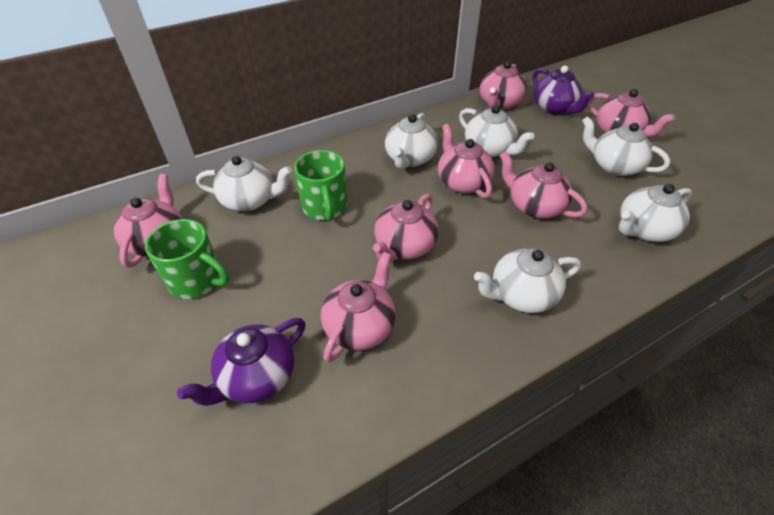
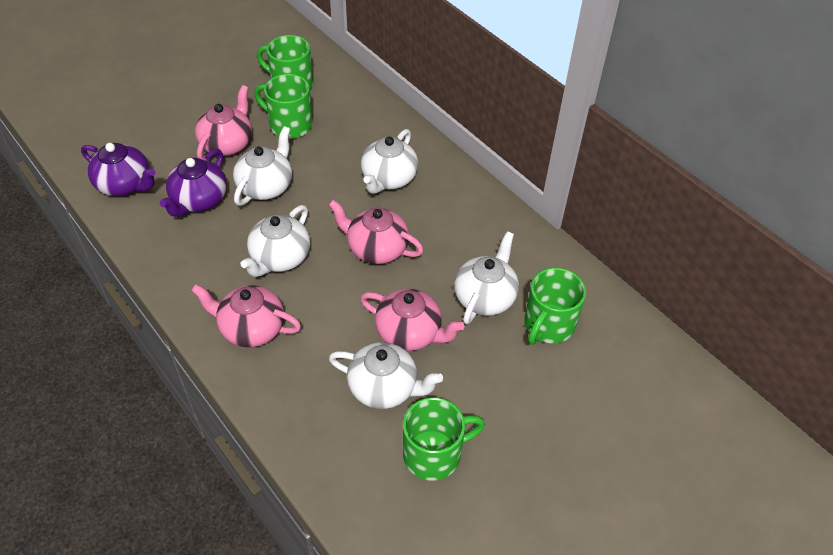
green mug: [145,219,229,299] [294,150,348,222] = 2 -> [254,74,313,139] [257,35,313,90] [403,397,485,481] [524,268,586,345] = 4
pink teapot: [114,174,182,268] [321,252,396,363] [373,194,439,262] [438,124,495,198] [480,61,527,110] [500,151,588,218] [587,89,675,137] = 7 -> [191,284,301,347] [195,85,252,160] [328,200,424,264] [360,289,465,351] = 4
white teapot: [196,156,292,211] [385,113,438,169] [459,105,534,157] [474,248,581,313] [582,116,670,176] [619,184,692,242] = 6 -> [233,126,292,206] [241,205,310,277] [329,342,443,409] [361,129,418,194] [454,231,519,325] = 5

